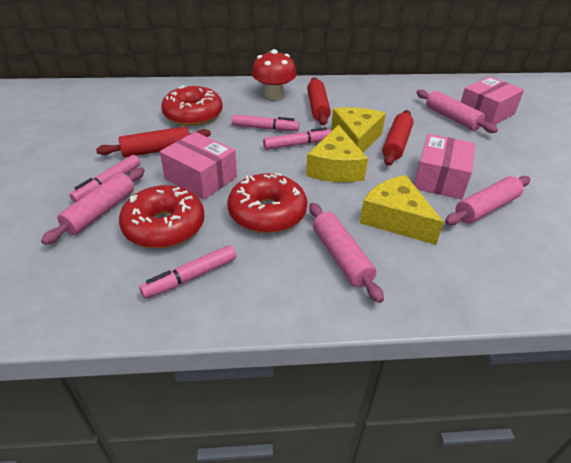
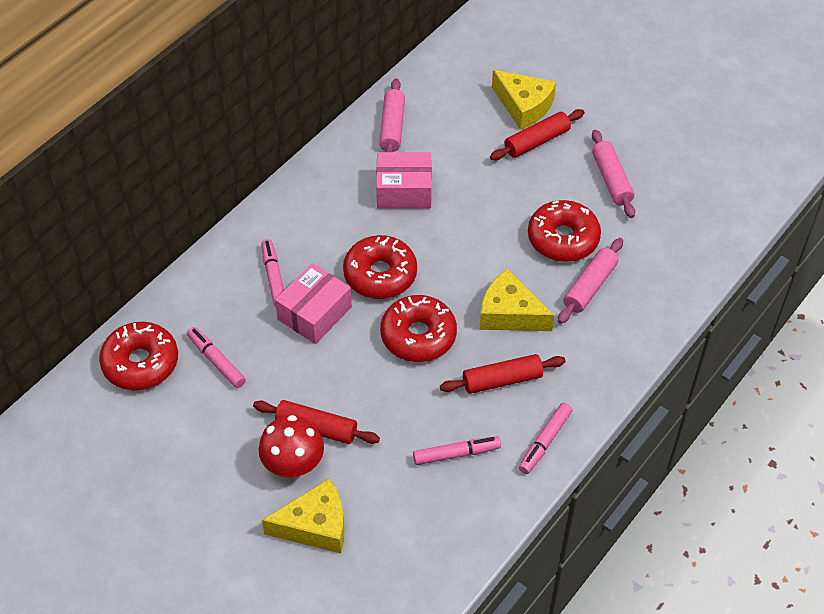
pink box: [160,132,237,200] [414,134,476,199] [461,76,524,125] = 3 -> [275,263,352,344] [376,152,432,209] = 2
pink rolling pin: [41,167,145,245] [309,203,384,303] [416,90,498,133] [445,176,530,225] = 4 -> [379,78,405,152] [558,238,623,324] [592,129,635,218] = 3
red donut: [119,185,205,248] [161,86,223,126] [227,173,307,233] = 3 -> [99,322,178,390] [343,235,417,299] [380,295,457,362] [528,200,601,262] = 4

